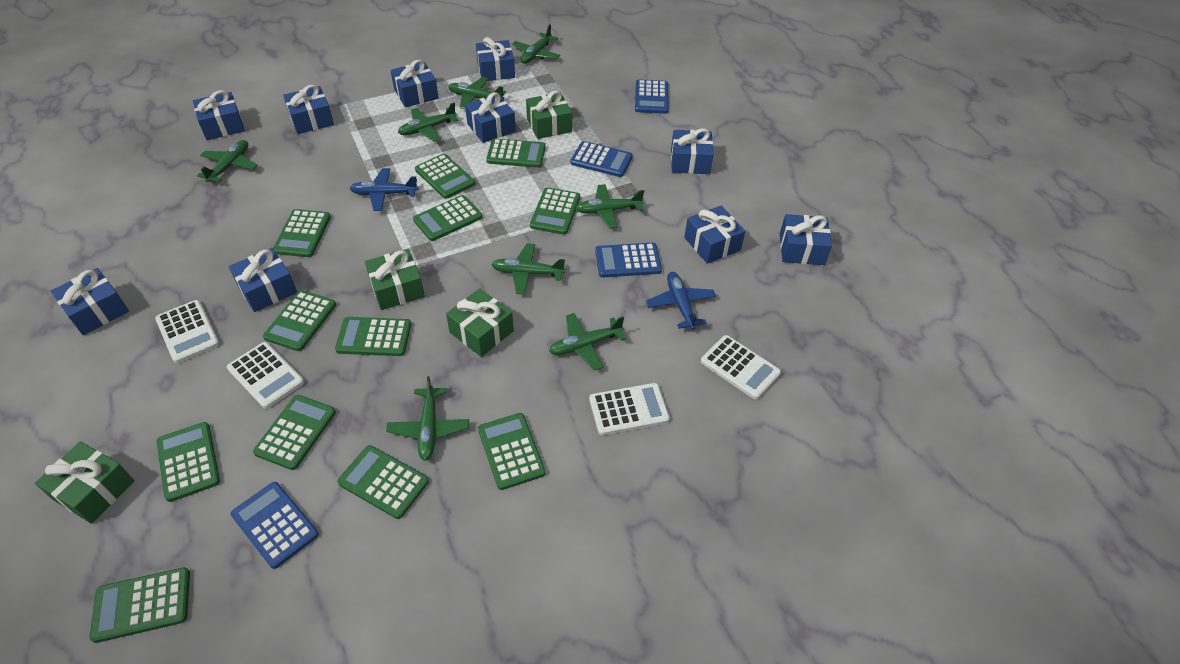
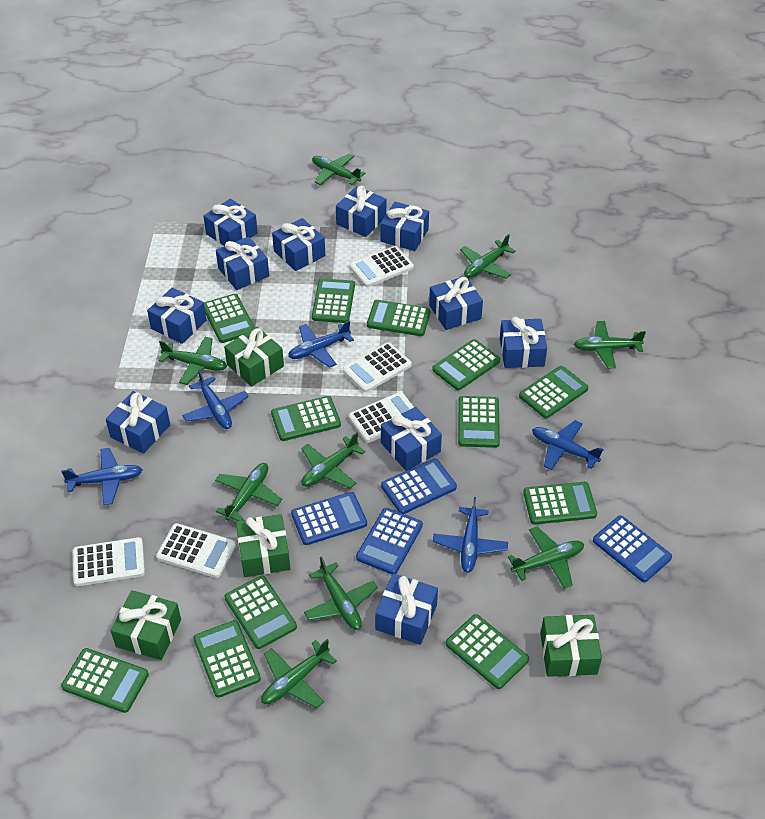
blue gift: [50,268,129,335] [193,90,245,140] [229,248,297,312] [283,85,334,134] [390,60,439,108] [465,92,516,143] [476,37,515,81] [671,128,714,174] [684,206,745,264] [780,214,832,265] = 10 -> [106,391,170,454] [147,288,206,344] [203,199,258,246] [216,236,269,290] [272,218,325,271] [336,186,386,237] [375,573,438,645] [380,202,429,251] [381,407,442,471] [429,276,483,330] [500,317,547,368] = 11
blue plane: [349,168,419,211] [646,272,716,330] = 2 -> [61,448,142,505] [182,369,249,429] [288,321,354,368] [433,497,508,573] [532,420,604,470] = 5
green plane: [197,140,258,182] [386,376,469,461] [398,103,459,142] [448,77,506,109] [491,243,565,295] [512,24,560,64] [549,313,626,370] [575,184,644,229] = 8 -> [158,337,227,385] [215,463,282,521] [261,639,337,708] [301,432,365,488] [304,557,378,630] [312,154,365,185] [460,234,516,279] [508,527,584,588] [574,321,646,368] = 9
white calculator: [155,300,220,363] [227,342,304,409] [589,383,670,435] [701,335,781,399] = 4 -> [73,537,145,586] [156,523,236,578] [343,342,412,393] [349,392,414,443] [350,246,414,287] = 5

